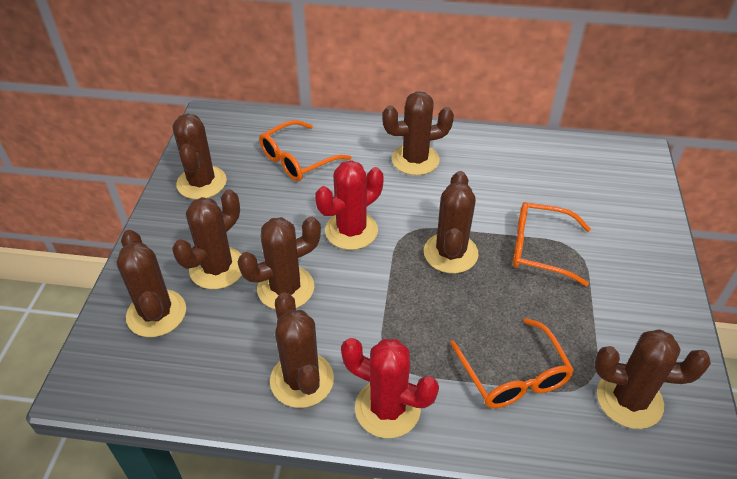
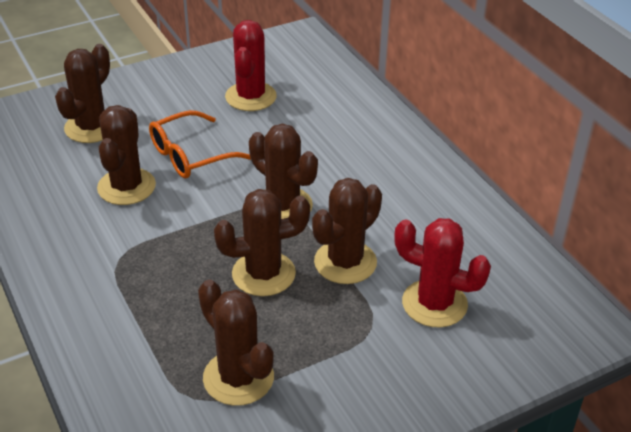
brown cactus: [117,230,186,337] [172,189,242,289] [173,113,227,199] [238,216,321,310] [270,292,334,408] [382,91,454,175] [424,171,479,273] [595,329,711,429] = 8 -> [55,44,110,143] [97,105,156,205] [198,280,274,406] [214,189,310,296] [249,124,318,219] [312,178,382,284] = 6
orange glasses: [259,120,351,182] [450,318,574,408] [513,202,591,286] = 3 -> [149,110,251,179] = 1

